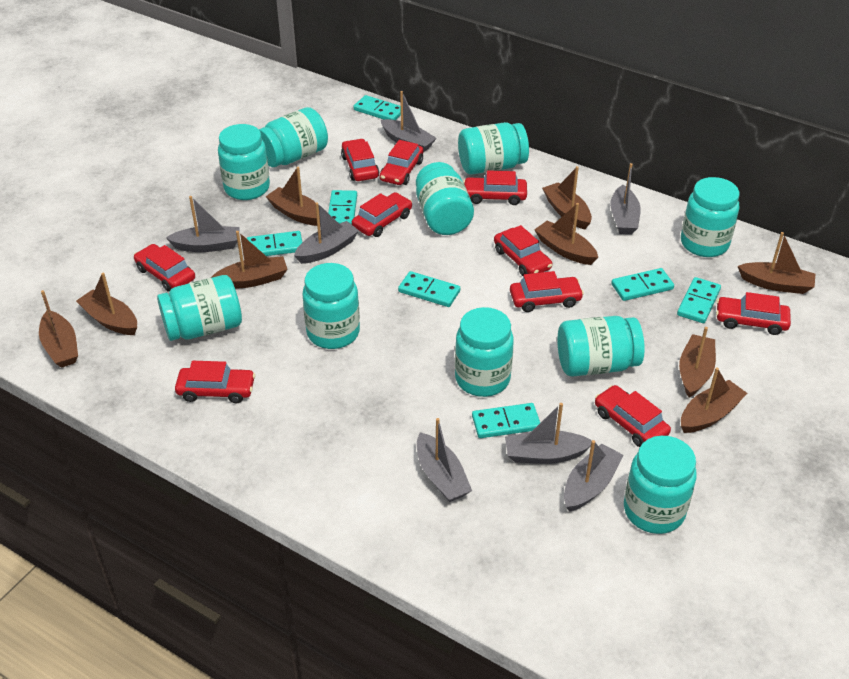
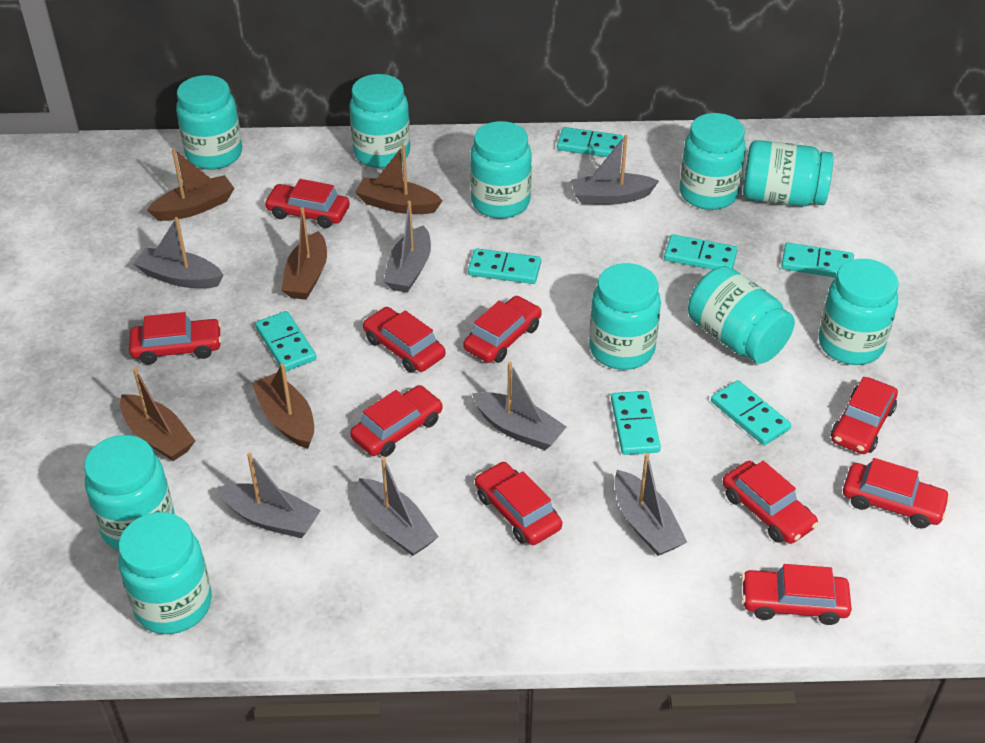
brown boat: [39,290,78,368] [76,273,137,335] [211,231,288,288] [265,167,320,226] [534,203,598,265] [542,166,592,230] [679,327,716,398] [681,367,747,433] [738,232,815,294] = 9 -> [120,368,195,461] [147,149,235,221] [252,363,314,449] [281,207,327,300] [355,145,443,214] = 5

